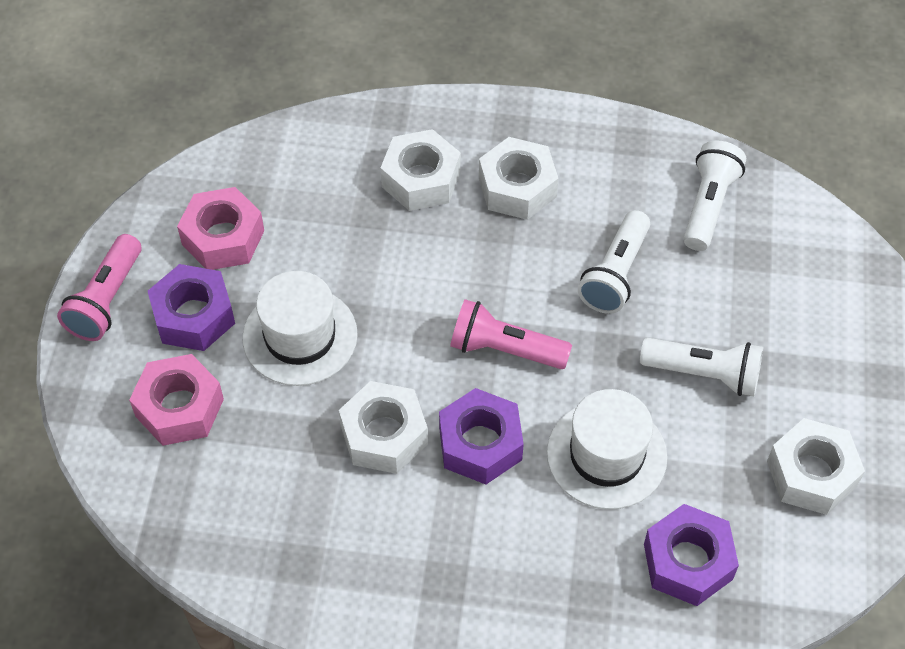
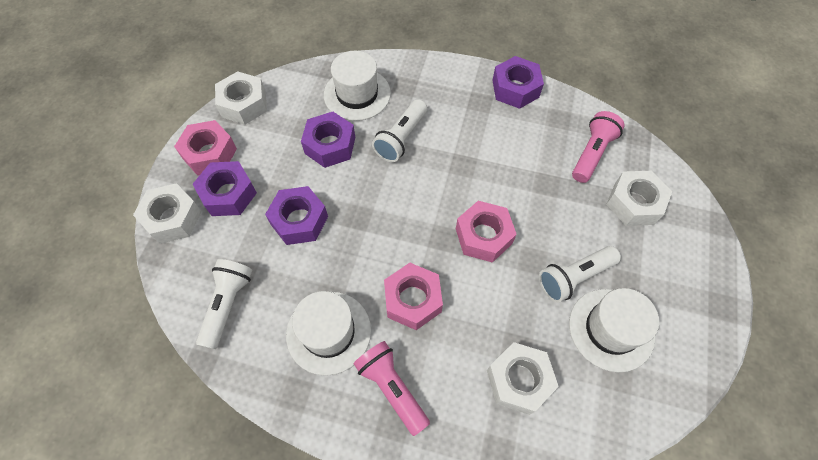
pink nut: [129,354,224,446] [177,187,264,270] = 2 -> [174,120,237,176] [384,263,443,330] [456,201,517,263] = 3
purple nut: [148,264,235,351] [439,388,524,484] [644,504,739,606] = 3 -> [193,161,257,216] [265,186,328,245] [301,112,355,168] [492,56,544,109] = 4
white hat: [242,271,358,386] [547,389,668,510] = 2 -> [286,291,371,376] [324,51,391,121] [569,288,659,372] = 3

